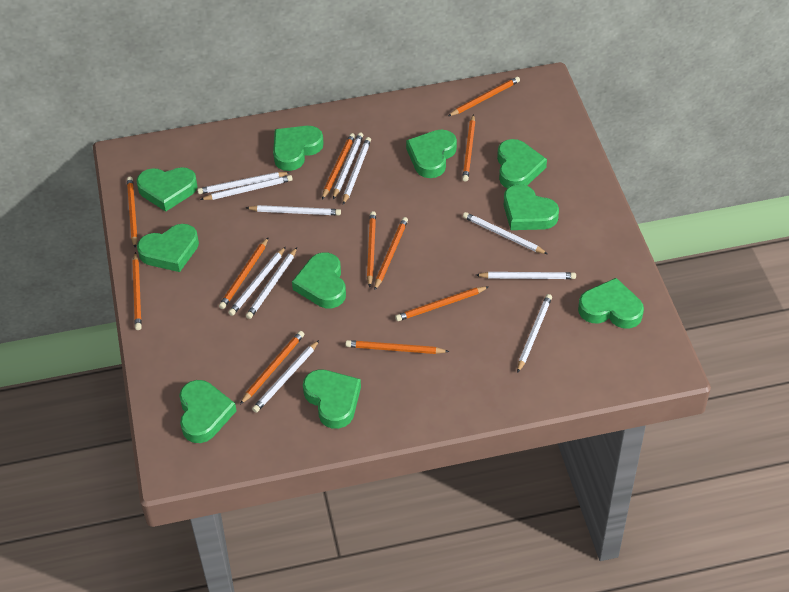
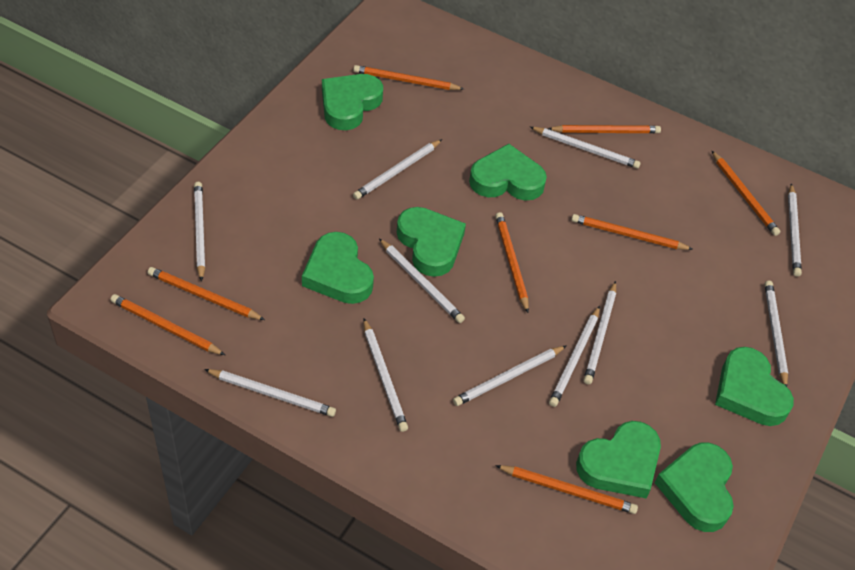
green heart: [136,167,198,211] [137,224,199,272] [179,380,237,443] [273,126,324,171] [292,252,346,308] [303,369,361,429] [406,129,457,178] [497,139,547,188] [504,184,559,230] [578,278,644,328] = 10 -> [302,232,374,304] [322,74,383,130] [397,207,466,277] [469,144,547,201] [576,421,661,498] [655,442,734,532] [715,347,794,426] = 7
orange pencil: [127,177,138,248] [132,252,142,330] [219,237,269,309] [240,331,304,404] [322,133,355,200] [345,340,449,354] [367,211,376,288] [374,217,408,291] [395,287,488,321] [448,77,520,116] [462,114,475,182] = 11 -> [110,294,225,355] [147,267,265,320] [353,65,464,90] [495,212,529,313] [495,465,638,514] [548,125,661,133] [571,214,693,250] [712,151,780,236] = 8

